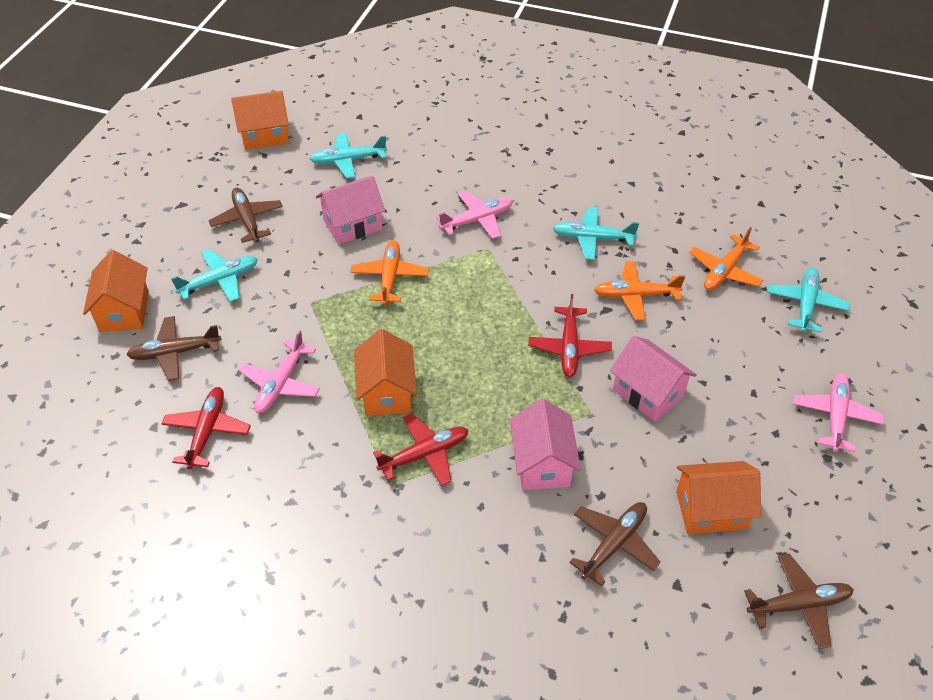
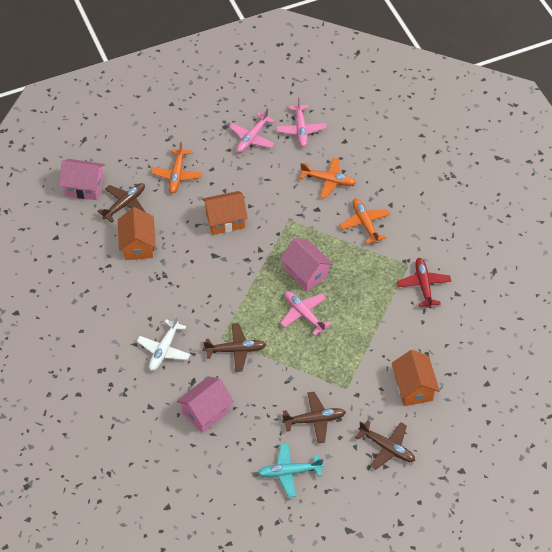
orange house: [83,250,149,332] [231,91,289,150] [354,329,417,416] [676,461,761,534] = 4 -> [118,207,156,260] [202,191,248,235] [392,350,440,406] = 3
red plane: [162,387,251,469] [373,414,469,486] [528,294,612,377] = 3 -> [397,258,451,308] = 1
turquoise plane: [171,249,258,302] [310,133,387,179] [553,207,639,260] [767,267,850,332] = 4 -> [258,443,323,497] = 1
white plane: none = 0 -> [137,315,190,371] = 1

